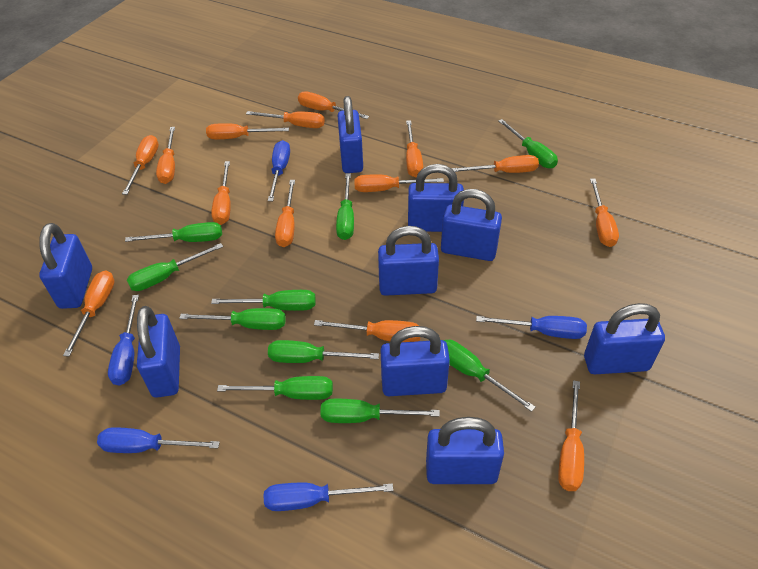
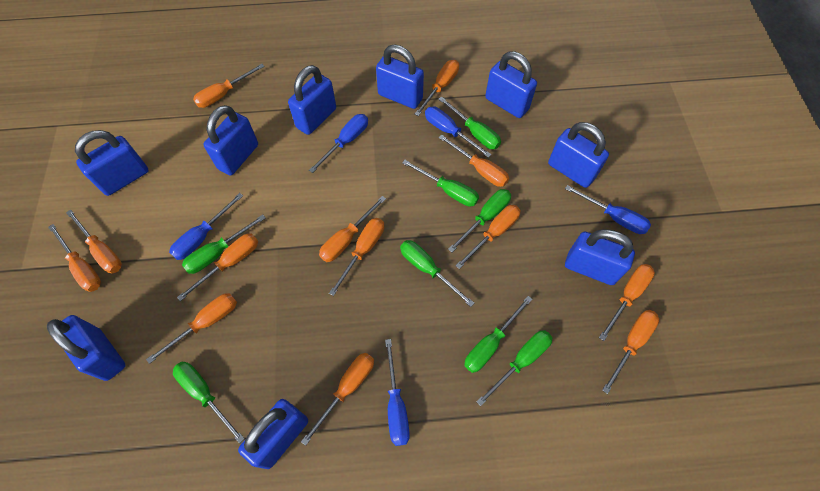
green screwdriver: [125,222,222,242] [127,243,223,291] [179,308,286,330] [211,290,316,311] [217,376,333,400] [268,340,379,363] [320,399,440,423] [336,173,354,240] [444,340,536,412] [498,119,558,168] = 10 -> [173,362,245,444] [182,214,266,274] [400,240,474,307] [402,160,479,207] [438,96,501,149] [448,189,511,252] [464,296,532,373] [476,330,552,406] = 8
orange screwdriver: [63,270,115,357] [122,135,159,195] [156,127,175,184] [206,123,289,139] [211,161,231,225] [246,111,325,128] [275,180,295,247] [298,91,369,119] [314,320,421,342] [354,175,444,192] [406,120,423,177] [451,155,539,173] [558,380,584,491] [590,179,619,247] = 14 -> [48,224,101,292] [66,210,122,274] [146,293,237,364] [177,233,258,301] [193,64,265,108] [301,353,374,446] [319,196,386,262] [329,218,384,296] [415,60,459,116] [438,134,509,187] [455,205,520,269] [599,264,655,341] [602,310,659,394] = 13

